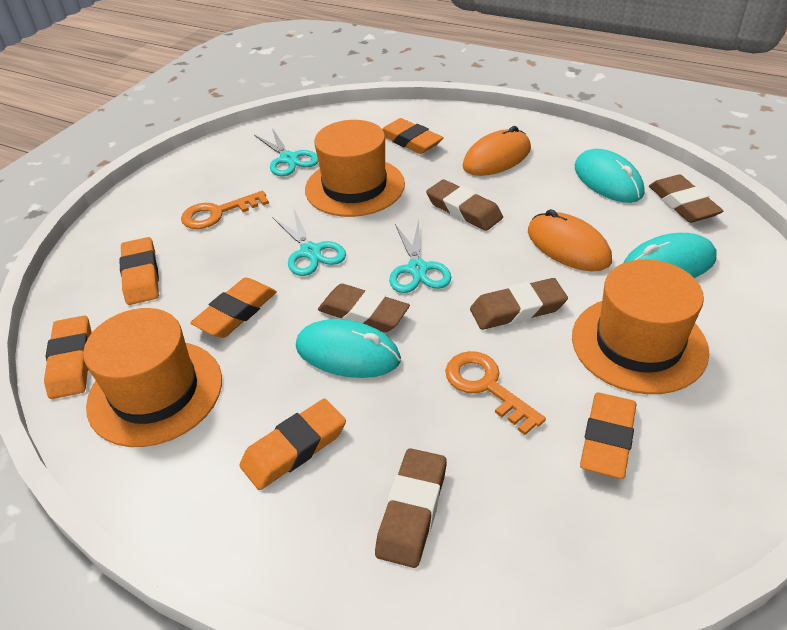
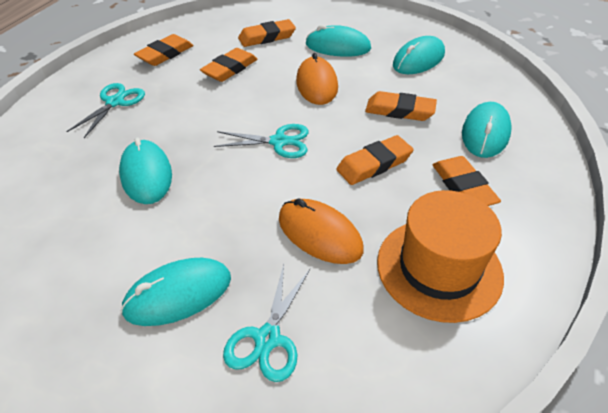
brown eraser: [318,284,410,333] [375,448,447,568] [426,179,503,231] [470,278,568,330] [649,175,724,223] = 5 -> none = 0
orange hat: [83,308,222,447] [305,120,405,217] [572,259,709,394] = 3 -> [377,190,504,323] = 1
orange key: [181,191,269,229] [445,351,546,435] = 2 -> none = 0
turquoise mouse: [296,319,401,378] [575,149,644,203] [624,233,716,278] = 3 -> [119,138,172,204] [120,258,231,326] [306,25,371,57] [393,36,445,74] [462,102,512,158] = 5

